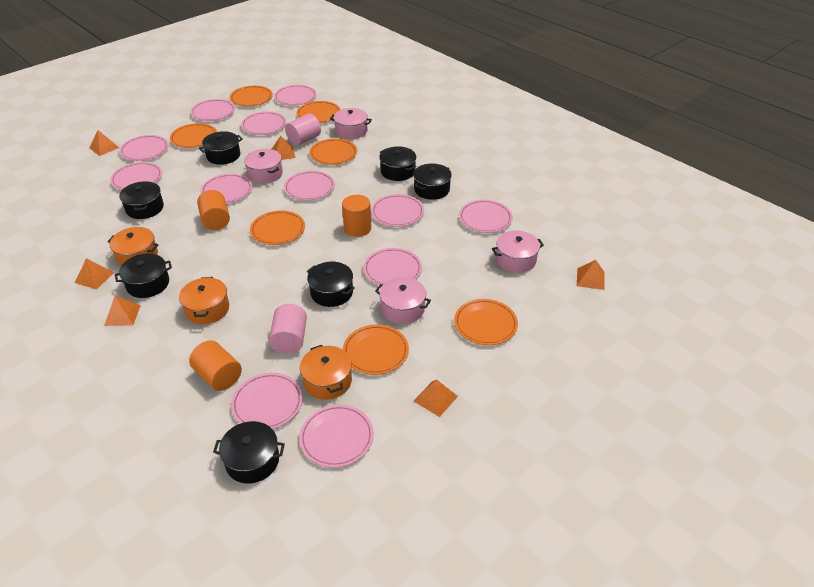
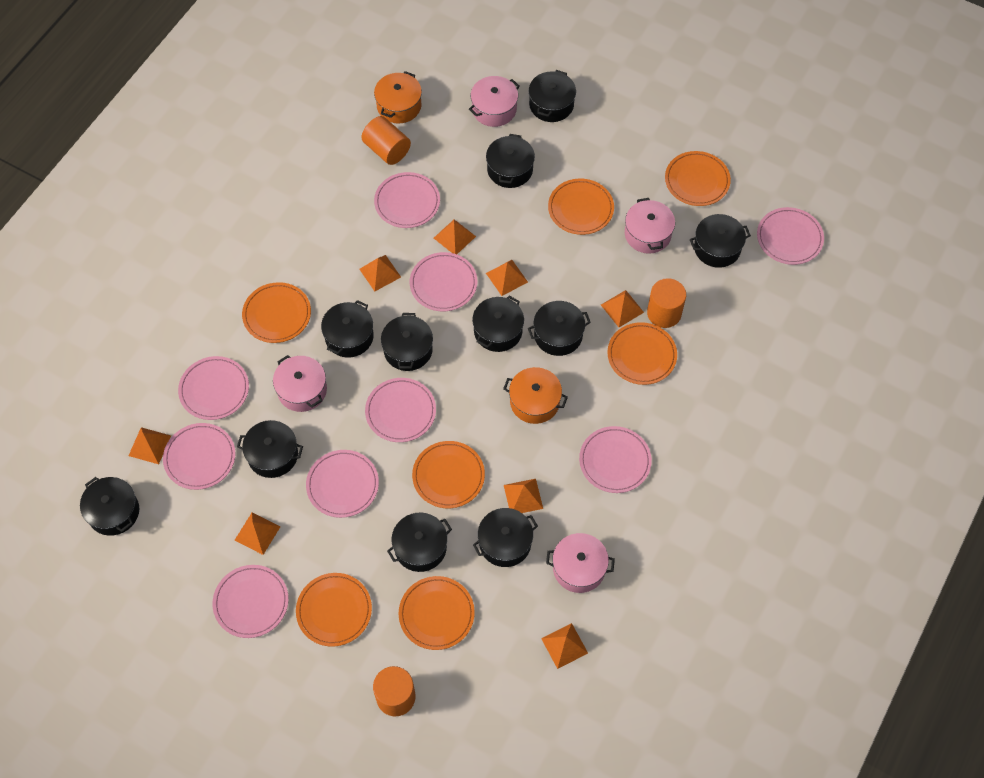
black pot: [115,253,172,298] [119,181,164,219] [199,131,242,165] [213,421,285,484] [307,262,355,307] [379,146,417,181] [413,164,452,200] = 7 -> [80,477,139,536] [237,420,303,478] [321,300,374,357] [381,313,433,371] [387,513,452,572] [472,296,524,352] [473,508,538,567] [486,134,535,188] [528,301,591,356] [529,70,576,122] [690,214,751,268] = 11
orange pot: [107,227,158,266] [179,277,229,324] [300,345,352,400] = 3 -> [374,71,422,123] [503,367,568,424] = 2
orange pyramid: [75,258,114,290] [89,130,119,156] [104,296,141,326] [272,136,296,160] [414,379,458,417] [577,260,605,290] = 6 -> [128,427,171,464] [234,513,280,555] [359,255,401,291] [434,220,476,254] [486,260,528,296] [504,479,543,513] [541,623,588,669] [601,290,644,327] = 8
pink cylinder: [269,304,307,354] [285,114,321,146] = 2 -> none = 0
pink plate: [110,162,162,190] [119,135,169,161] [190,99,235,121] [200,174,253,204] [231,373,303,429] [241,111,287,135] [274,85,317,106] [284,171,335,201] [299,405,374,468] [363,248,422,285] [371,194,424,227] [459,200,513,233] = 12 -> [163,423,236,490] [178,356,249,420] [213,565,289,638] [306,450,379,518] [365,378,436,442] [374,172,440,228] [410,252,477,312] [579,426,652,493] [757,207,824,265] = 9

